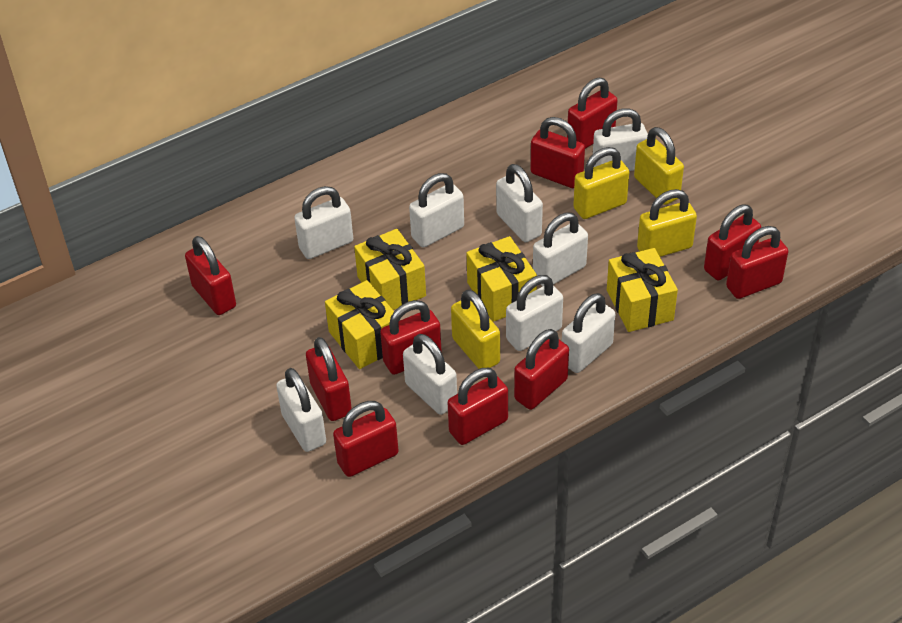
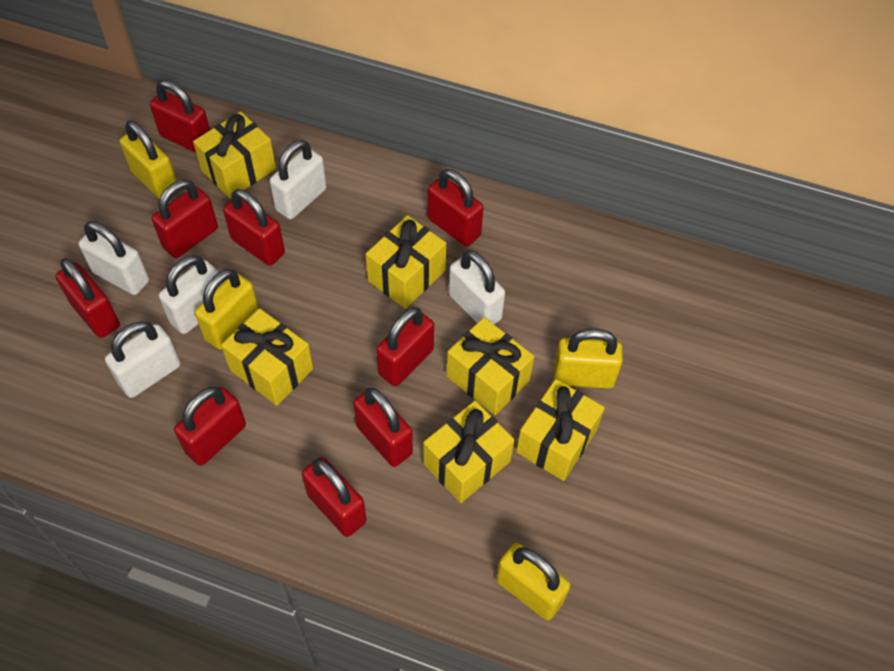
red padlock: [185,236,236,315] [306,337,352,421] [333,401,399,477] [380,300,442,375] [448,368,508,445] [514,329,569,410] [531,117,585,188] [567,78,618,149] [704,205,761,280] [726,226,788,299] = 10 -> [56,258,120,338] [150,80,210,153] [152,180,218,258] [174,387,246,466] [223,189,285,266] [302,457,366,537] [353,388,413,467] [376,307,434,386] [428,169,484,246] = 9
white padlock: [276,368,326,452] [294,186,353,259] [403,334,457,415] [409,173,464,247] [496,164,543,242] [506,275,563,351] [533,213,588,286] [562,293,615,373] [593,109,648,171] = 9 -> [78,221,149,295] [105,321,180,398] [159,255,222,334] [270,140,327,219] [449,250,505,324] = 5
yellow gift: [325,280,394,369] [354,229,426,310] [467,236,537,322] [607,248,678,332] = 4 -> [193,112,276,199] [221,308,313,406] [366,215,447,309] [423,401,514,503] [447,317,534,415] [516,379,605,481] = 6

